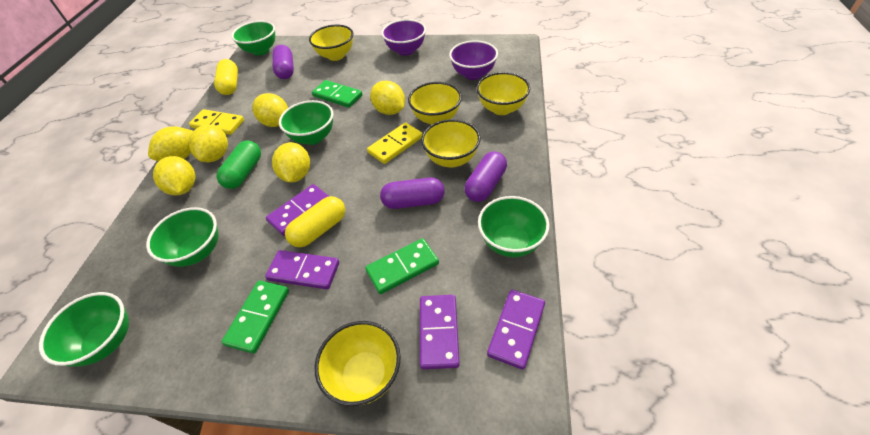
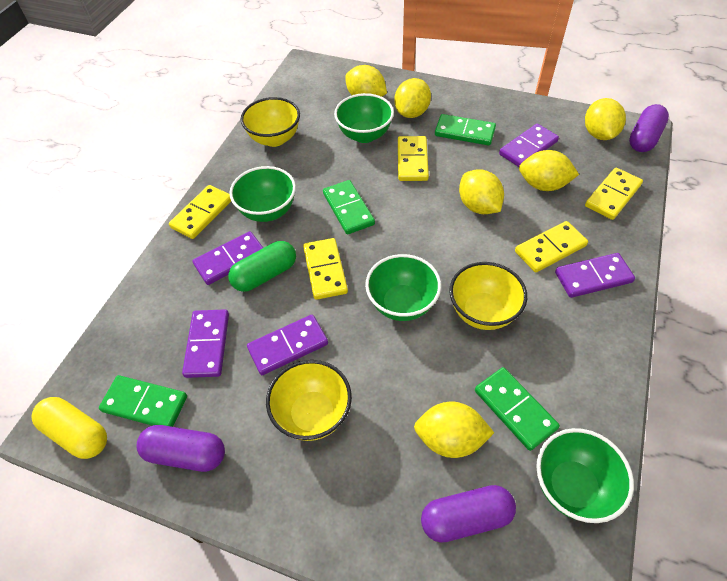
green bowl: [39,292,129,367] [146,207,218,267] [231,21,275,56] [279,100,333,145] [478,196,550,257] = 5 -> [229,166,296,222] [334,93,394,143] [365,254,441,321] [536,428,634,523] = 4
green domino: [221,281,289,354] [312,80,362,108] [365,238,439,294] = 3 -> [99,375,187,427] [323,180,375,234] [435,114,496,146] [475,367,560,451] = 4
purple bowl: [381,19,426,56] [449,40,498,80] = 2 -> none = 0
purple domino: [265,250,339,289] [266,184,330,236] [420,295,460,369] [487,290,545,370] = 4 -> [182,309,229,378] [192,231,263,285] [247,315,328,375] [499,124,559,167] [555,253,635,298] = 5
yellow bowl: [309,25,353,61] [315,321,401,406] [408,82,462,125] [421,119,480,167] [476,72,530,115] = 5 -> [241,97,300,147] [266,360,352,441] [449,262,527,330] = 3
yellow capsule: [214,59,238,95] [285,196,345,247] = 2 -> [31,397,107,459] = 1
yellow domino: [189,109,244,135] [367,123,423,164] = 2 -> [169,185,231,239] [303,238,348,300] [398,136,429,181] [515,221,588,272] [585,168,643,220] = 5

